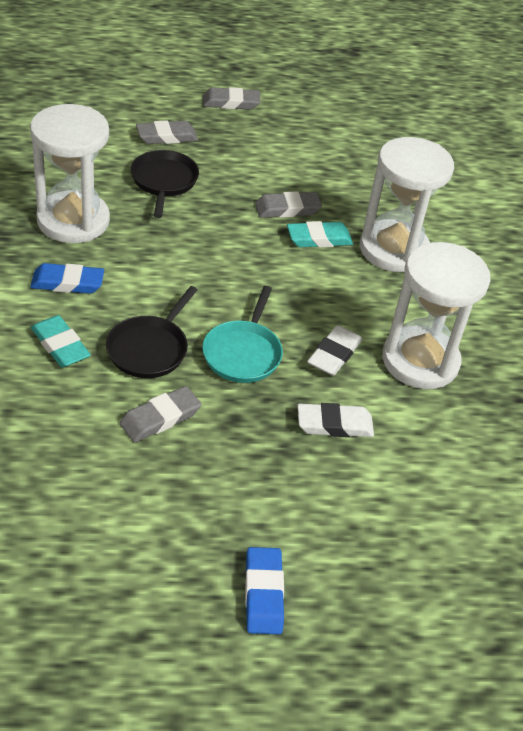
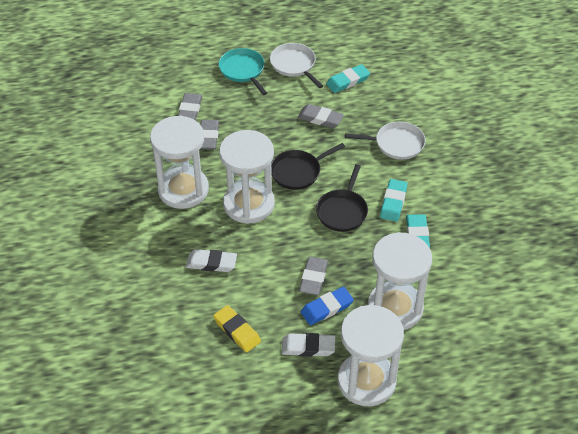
blue eraser: [30,263,104,294] [245,547,284,634] = 2 -> [301,287,354,325] = 1
turquoise eraser: [31,315,91,368] [287,221,353,247] = 2 -> [326,64,370,93] [380,179,408,222] [406,214,430,248] = 3
white hourglass: [30,104,110,243] [360,137,454,272] [382,242,491,389] = 3 -> [150,116,209,209] [219,130,275,224] [338,305,404,406] [368,232,432,330] = 4
white pan: none = 0 -> [270,43,323,88] [345,122,426,160] = 2
yellow eraser: none = 0 -> [213,305,261,352] = 1

